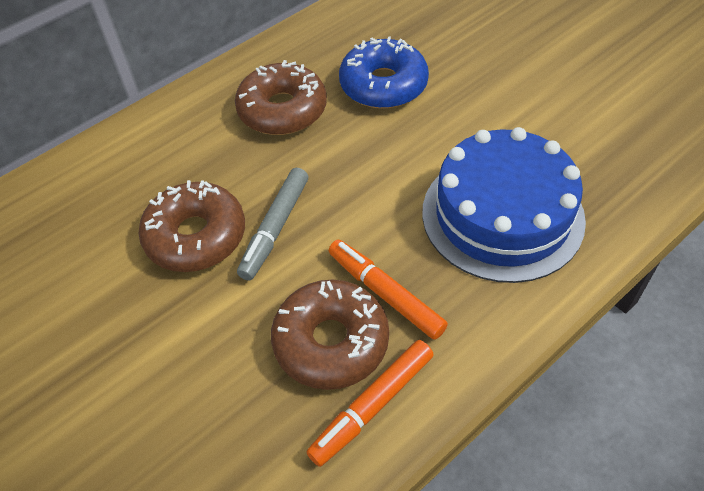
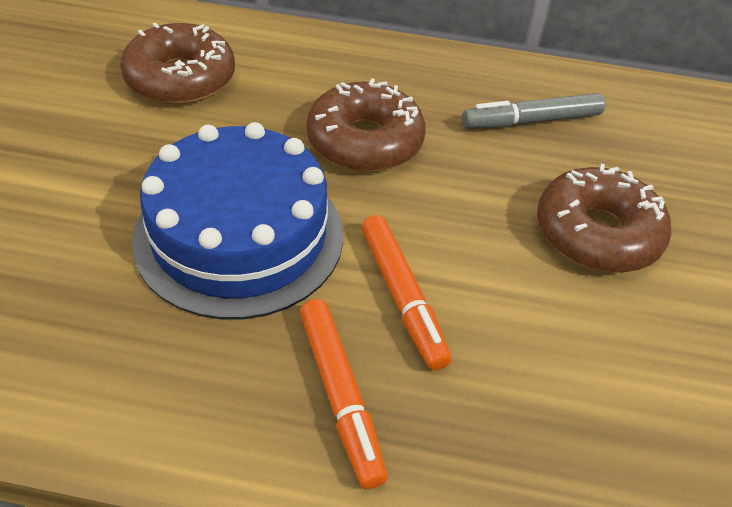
blue donut: [339,36,429,109] = 1 -> none = 0

